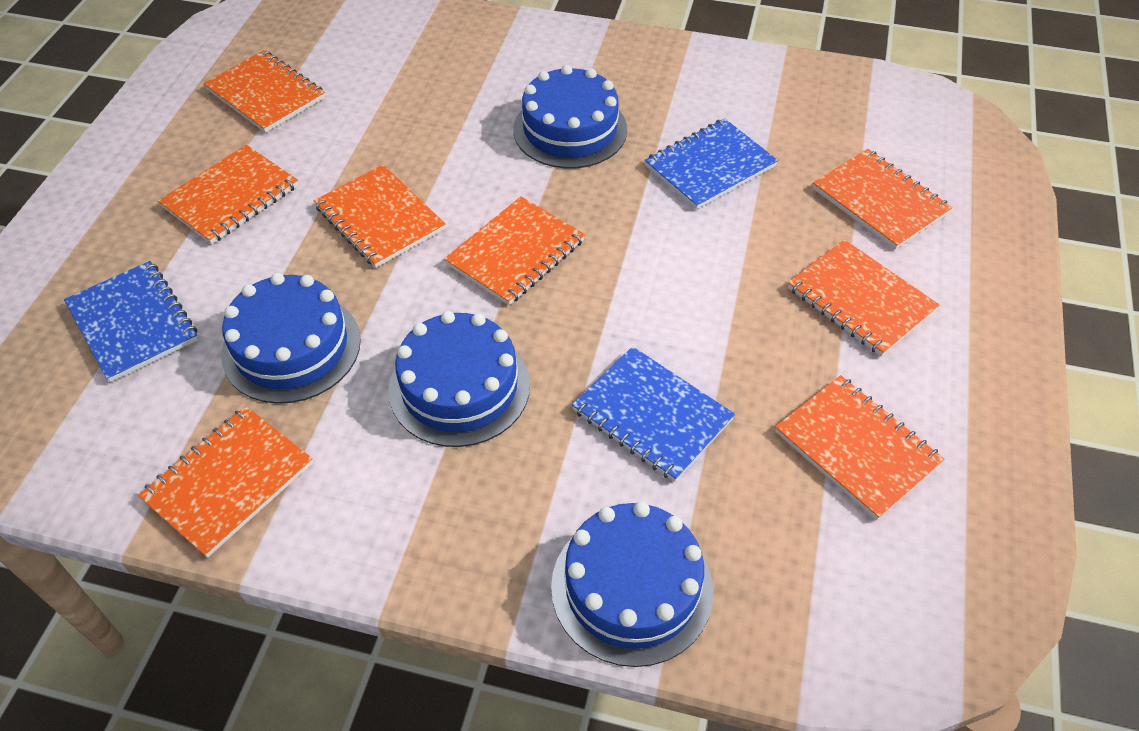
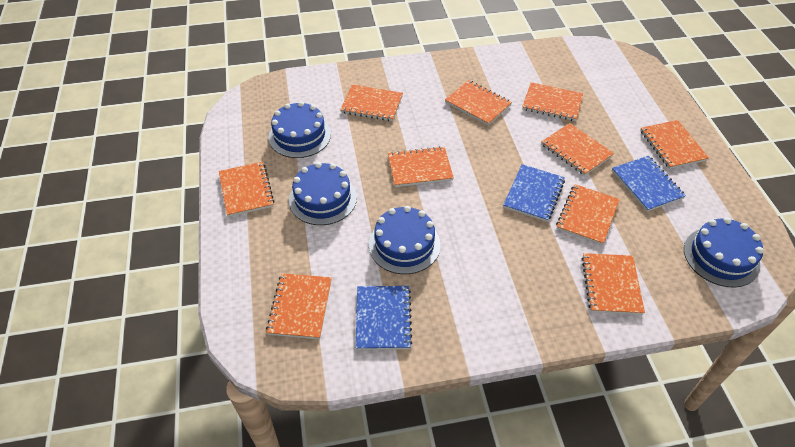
orange notebook: [138,406,313,558] [158,145,298,244] [203,50,325,133] [314,165,446,268] [444,196,585,305] [775,375,944,520] [788,240,940,356] [813,149,953,249] = 8 -> [219,162,275,217] [266,273,332,339] [340,84,403,121] [388,146,454,187] [445,80,512,126] [522,82,583,121] [541,123,614,176] [556,184,620,245] [582,253,645,315] [640,120,709,169] = 10

